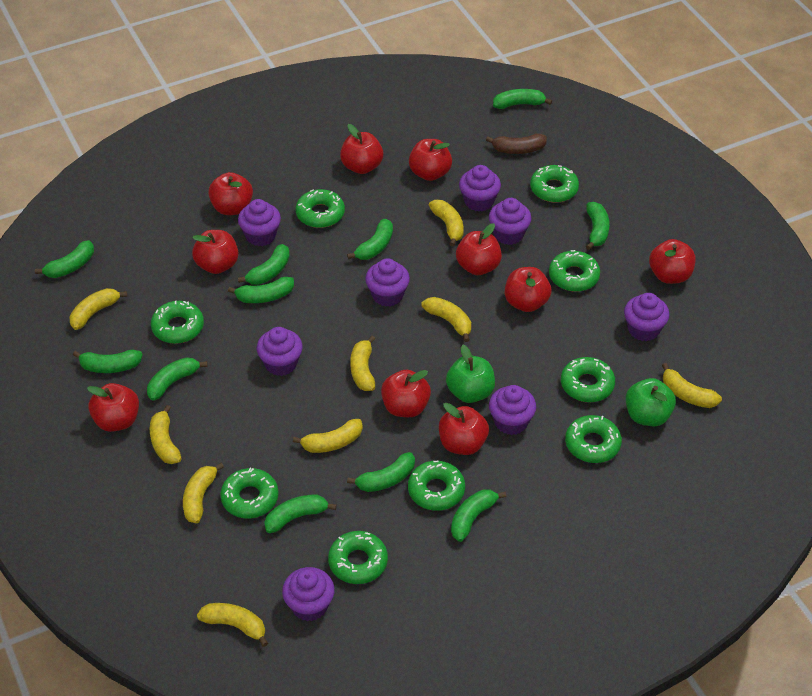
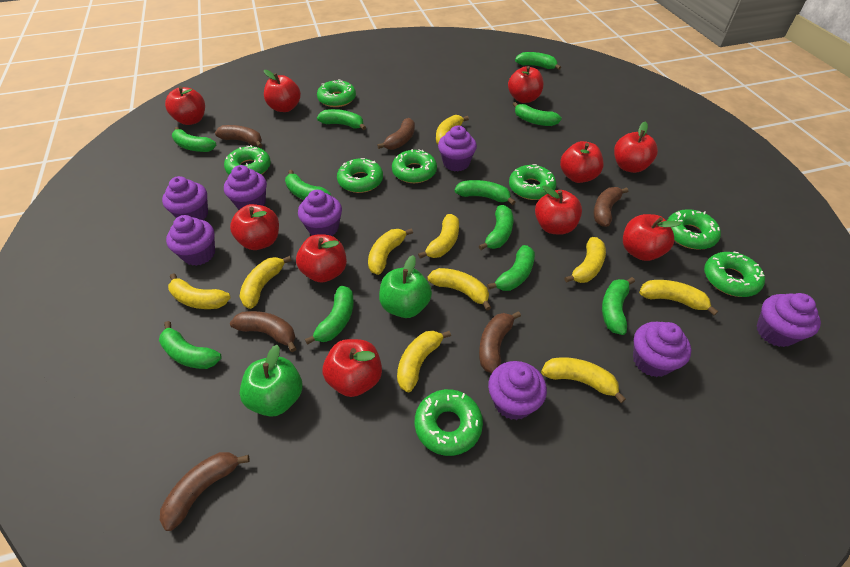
brown banana: [486,134,547,154] = 1 -> [160,452,250,531] [215,125,262,148] [230,311,297,352] [377,118,415,150] [479,311,521,373] [593,187,628,227] = 6
green donut: [151,301,204,344] [220,468,279,518] [295,189,345,228] [328,531,388,584] [408,461,465,511] [530,165,579,203] [549,250,600,292] [561,357,615,402] [565,415,622,463] = 9 -> [224,145,271,175] [317,80,356,107] [337,158,383,193] [392,149,437,183] [415,389,483,456] [509,164,556,200] [667,209,721,250] [704,251,765,297] = 8
yellow banana: [69,288,127,330] [150,405,182,464] [183,463,224,523] [197,603,268,647] [293,419,363,453] [350,336,375,391] [421,297,471,342] [429,200,464,246] [662,363,722,408] = 9 -> [168,273,231,309] [239,256,292,309] [368,229,413,275] [397,331,451,392] [418,214,459,259] [428,268,492,310] [436,115,469,144] [541,357,626,403] [564,237,606,283] [639,280,718,316] = 10

